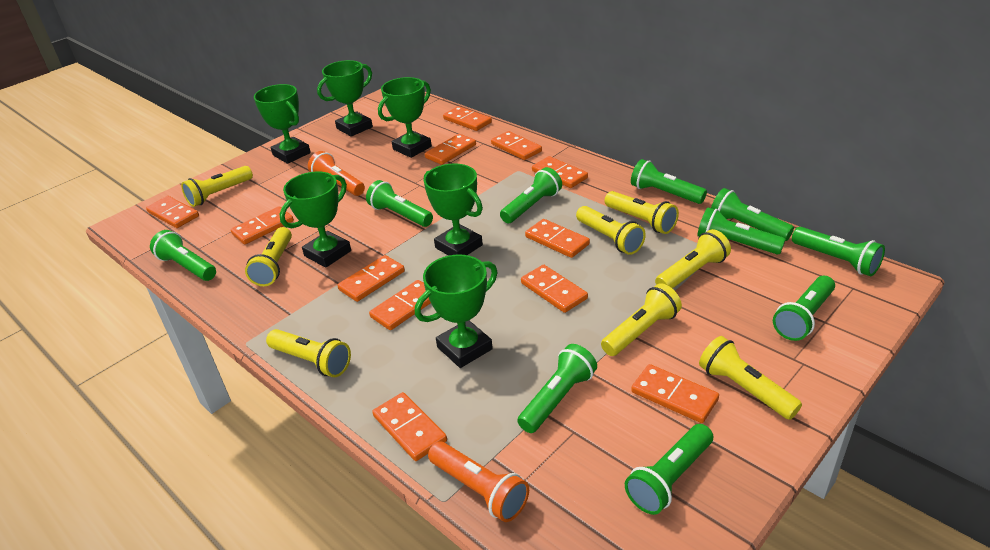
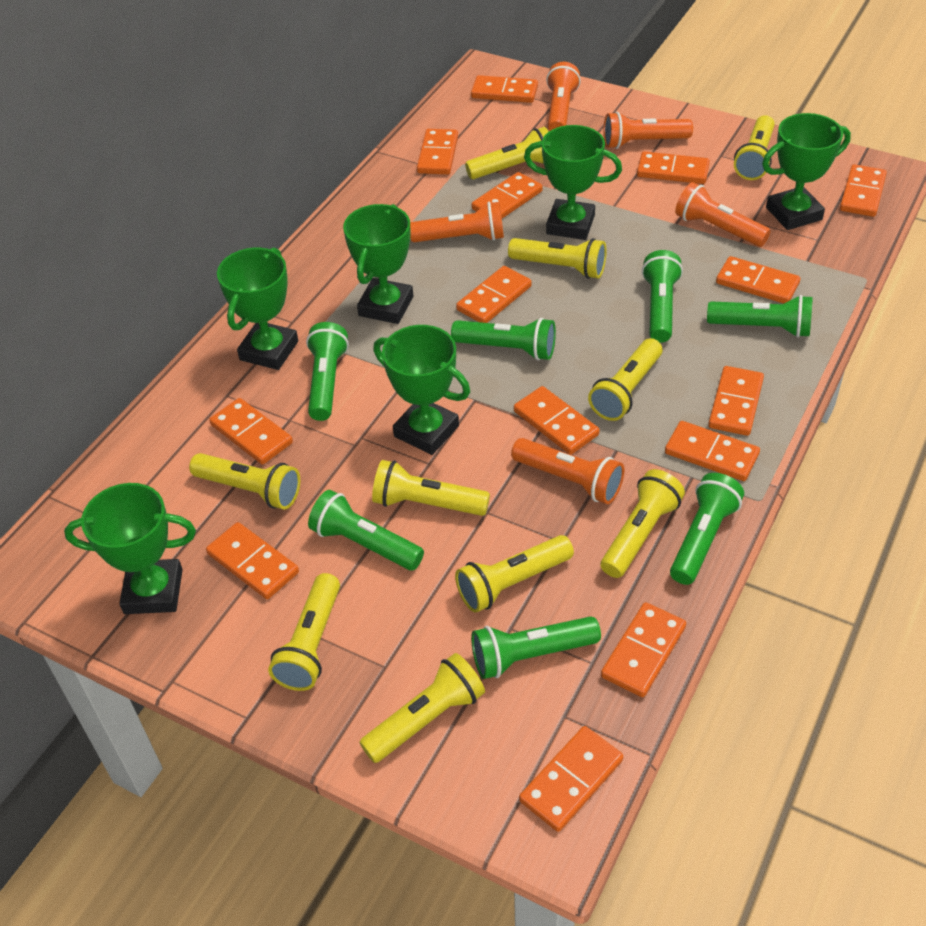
green flashlight: [150,230,216,281] [366,180,433,227] [500,167,562,223] [517,344,597,433] [625,424,713,515] [631,159,707,204] [697,207,786,255] [711,188,794,241] [773,276,835,341] [792,227,885,276] = 10 -> [306,322,349,421] [308,490,424,570] [451,318,556,360] [471,616,601,679] [642,250,683,343] [670,473,744,585] [707,295,812,338] = 7
orange domino: [146,196,199,228] [231,206,294,245] [337,255,405,302] [369,280,431,330] [373,392,447,461] [425,134,476,165] [443,106,492,131] [491,131,542,160] [521,265,588,313] [525,219,590,258] [532,156,588,188] [631,364,719,423] = 12 -> [206,522,299,599] [209,398,293,465] [417,129,458,175] [456,266,532,323] [471,75,538,103] [471,172,543,219] [514,386,599,455] [519,726,623,832] [601,602,686,697] [637,151,710,184] [665,421,760,481] [708,366,764,436] [716,256,800,304] [840,164,887,217] = 14
orange flashlight: [308,151,365,196] [428,441,529,522] = 2 -> [410,202,504,242] [511,438,624,504] [546,62,581,131] [603,112,693,149] [675,182,770,247] = 5
yellow flashlight: [181,166,253,207] [245,227,292,286] [266,329,351,377] [576,206,646,255] [601,283,682,356] [605,191,679,234] [655,229,731,289] [699,336,802,420] = 8 -> [189,453,300,509] [268,573,340,691] [359,653,485,763] [372,460,490,516] [455,535,574,613] [465,127,549,179] [508,238,607,279] [588,338,662,421] [601,469,685,578] [734,115,775,180] = 10

